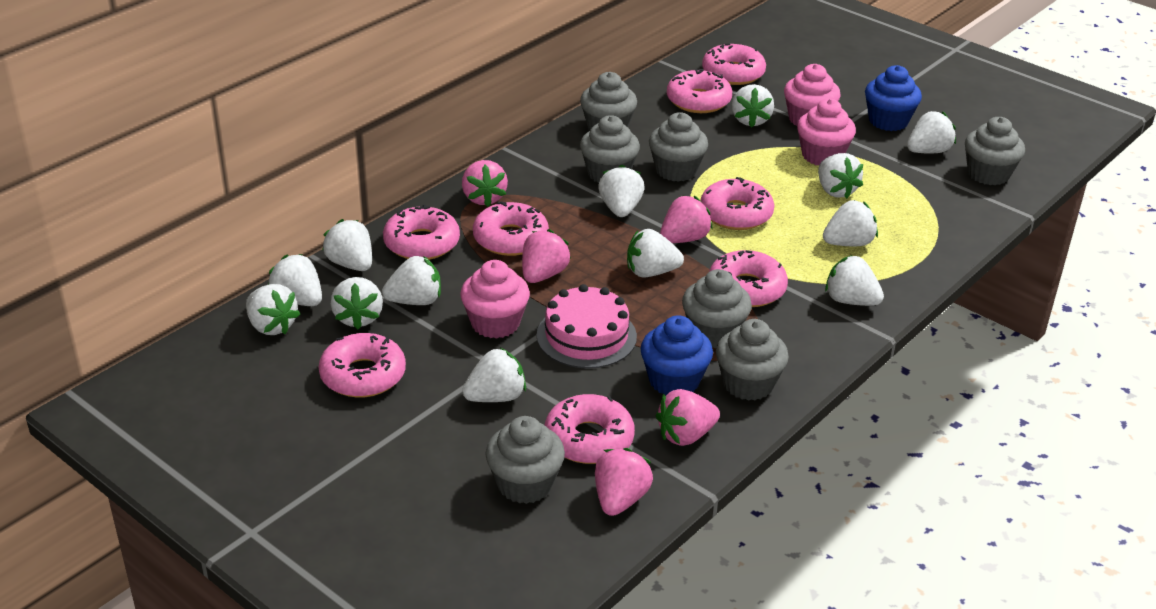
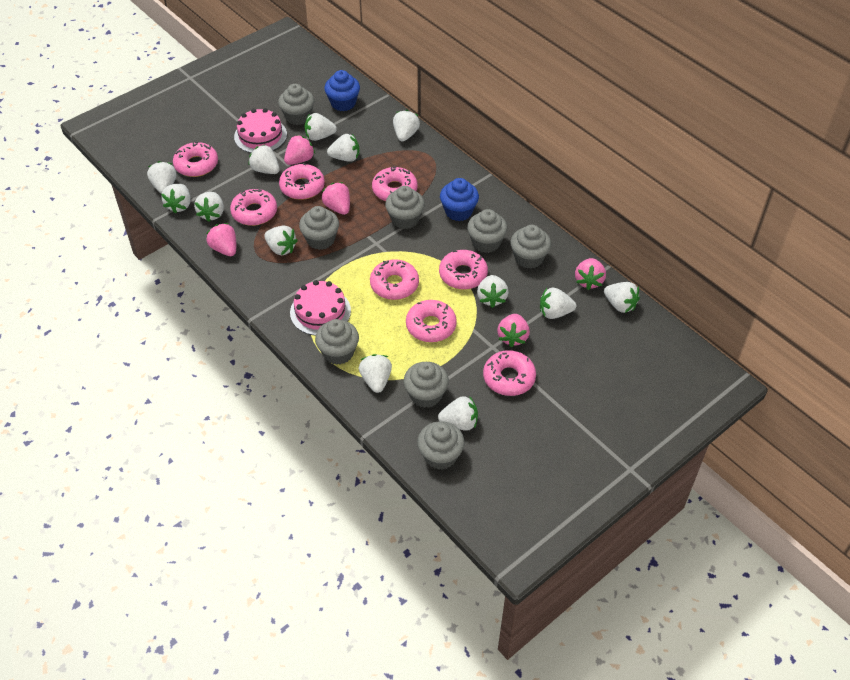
grey cupcake: [485,416,565,504] [580,72,637,131] [580,115,640,183] [649,112,708,182] [682,269,752,348] [716,319,789,401] [965,117,1025,185] = 7 -> [278,84,314,125] [299,206,339,250] [315,319,359,365] [385,186,425,229] [404,362,449,408] [417,421,465,470] [467,209,508,253] [510,225,551,269] = 8
pink cake: [537,284,637,369] = 1 -> [234,108,287,153] [290,280,351,335] = 2
pink cupcake: [460,260,530,339] [784,64,840,126] [797,99,856,165] = 3 -> none = 0

